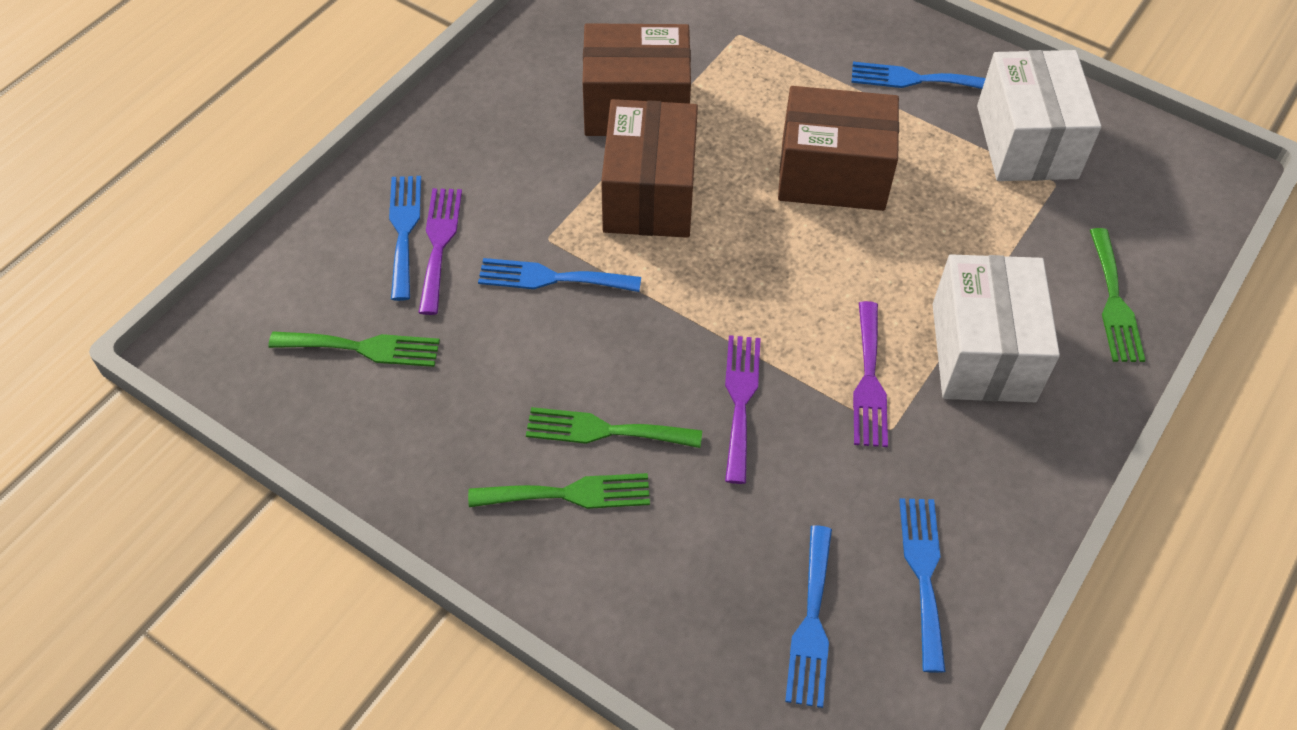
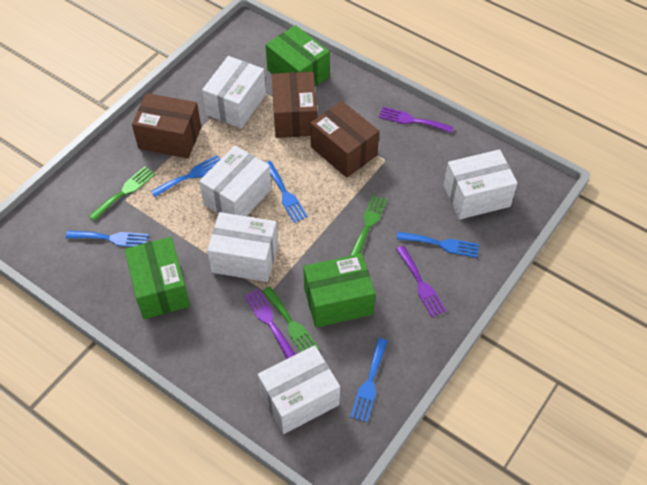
green box: none = 0 -> [125,237,190,319] [266,25,330,87] [303,253,375,328] = 3
green fork: [268,331,440,367] [468,473,650,509] [526,407,702,448] [1090,228,1146,362] = 4 -> [89,167,155,221] [262,287,320,352] [350,195,387,256] = 3
white box: [932,254,1060,402] [977,50,1101,181] = 2 -> [199,145,272,216] [202,56,266,128] [207,212,278,282] [258,345,340,434] [444,149,518,219] = 5

